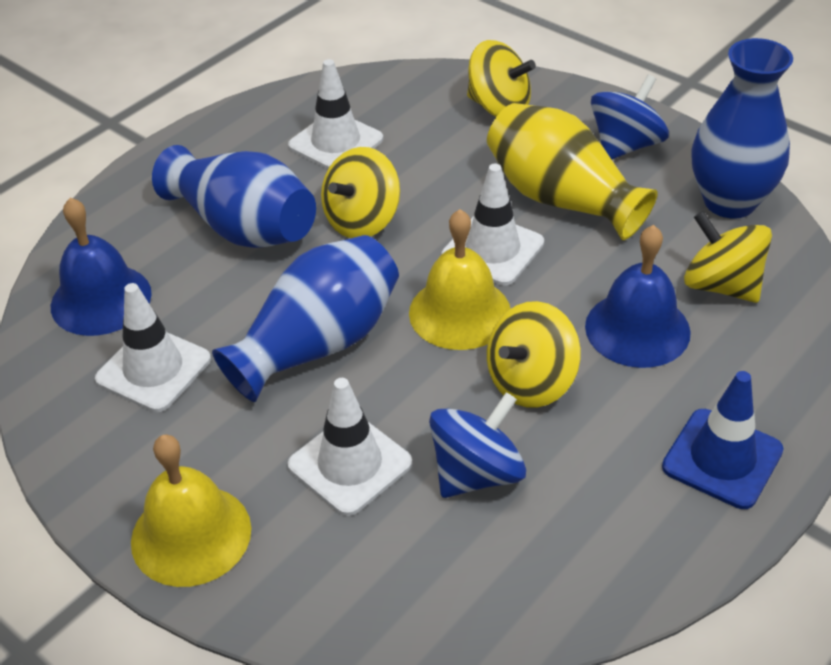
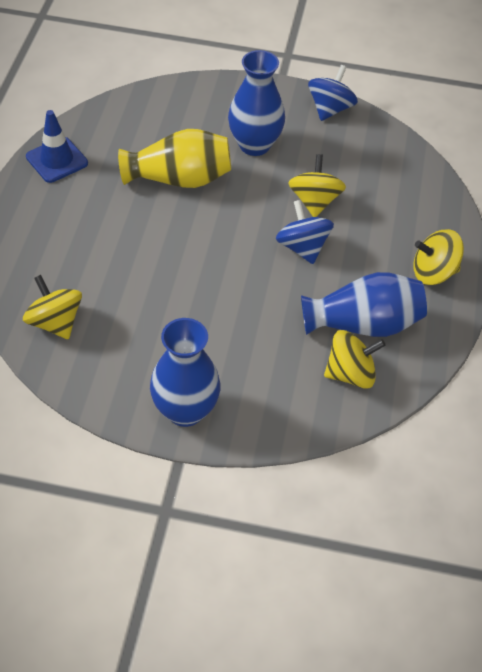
blue bell: [51,198,152,336] [585,225,691,368] = 2 -> none = 0
white traffic cone: [95,283,211,412] [288,59,383,169] [288,378,412,516] [441,164,544,286] = 4 -> none = 0
yellow bell: [131,434,251,587] [409,209,511,350] = 2 -> none = 0

